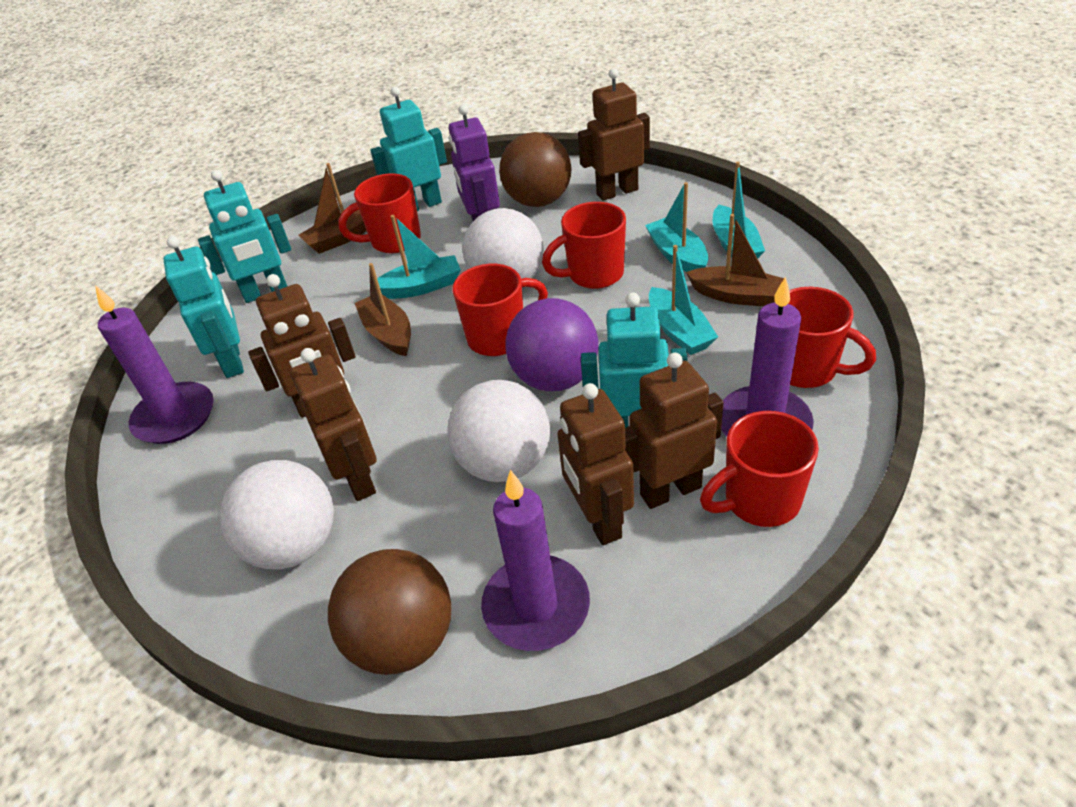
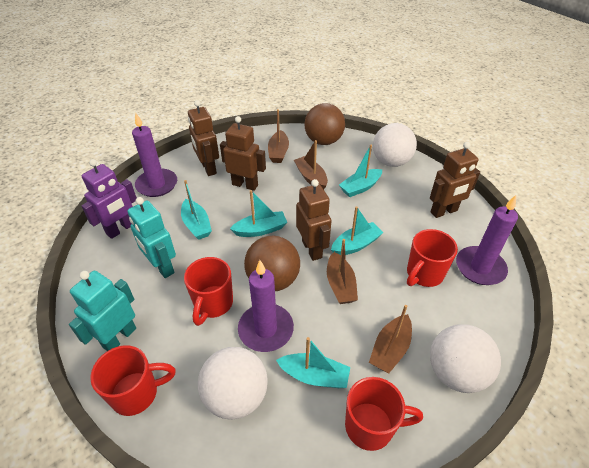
brown boat: [299,163,366,254] [355,263,411,356] [686,214,784,306] = 3 -> [268,109,289,163] [294,140,328,190] [327,239,358,304] [369,305,412,373] = 4
brown robot: [248,274,355,418] [290,348,377,501] [557,383,634,545] [578,68,650,201] [625,353,724,509] = 5 -> [188,100,219,176] [220,116,266,191] [296,179,331,261] [430,142,480,218] = 4
purple ball: [505,298,598,391] = 1 -> none = 0
red mug: [339,174,421,253] [453,264,548,356] [542,202,626,289] [700,411,819,527] [788,287,876,388] = 5 -> [90,345,176,416] [184,257,233,326] [345,377,423,451] [407,229,458,287] = 4
turquoise boat: [369,215,461,299] [645,182,708,272] [649,245,718,355] [713,161,765,259] = 4 -> [181,180,212,240] [230,190,287,237] [276,337,350,388] [331,206,384,255] [339,145,382,197] = 5
turquoise robot: [163,236,244,378] [198,170,291,303] [370,86,447,211] [581,293,687,428] = 4 -> [69,271,136,351] [127,197,176,278] = 2

